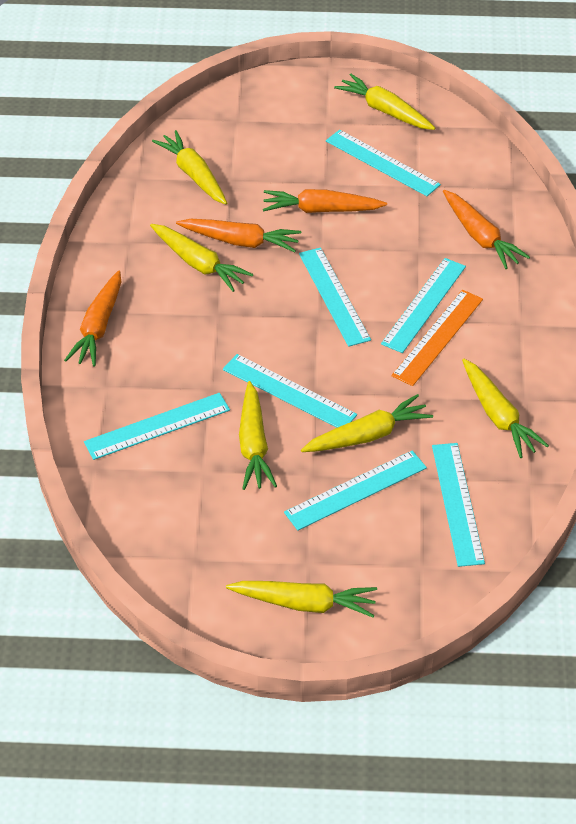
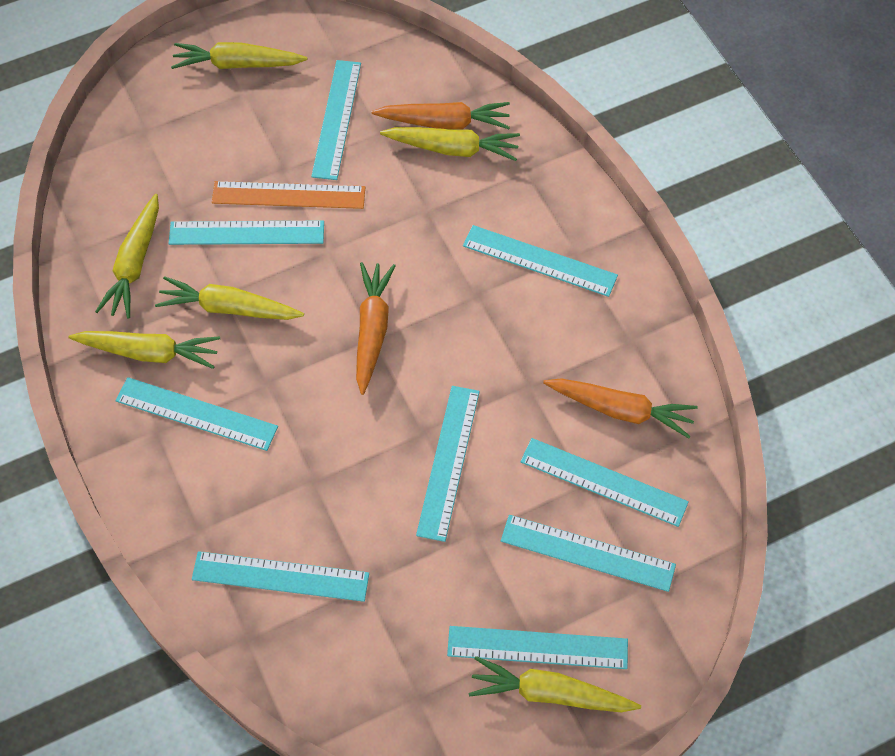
orange carrot: [64,271,121,366] [176,219,301,252] [263,189,387,213] [443,190,530,269] = 4 -> [356,262,396,395] [372,102,510,129] [543,378,698,438] = 3
turquoise ruler: [84,393,230,460] [223,354,357,428] [284,450,427,531] [299,247,371,347] [326,130,441,196] [381,258,466,353] [432,443,485,567] = 7 -> [116,377,278,451] [168,221,324,245] [192,551,369,602] [311,60,361,180] [416,386,480,542] [447,626,628,669] [463,225,618,297] [501,515,676,592] [520,438,689,527] = 9
yellow carrot: [150,224,254,292] [152,130,227,205] [226,581,377,618] [239,381,277,490] [301,394,433,452] [334,74,435,130] [462,359,549,458] = 7 -> [68,331,220,369] [95,194,159,319] [155,276,304,320] [171,42,308,69] [380,127,520,161] [469,656,641,712] = 6

